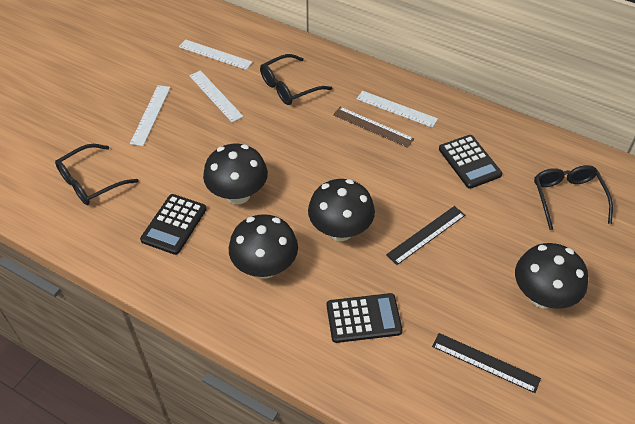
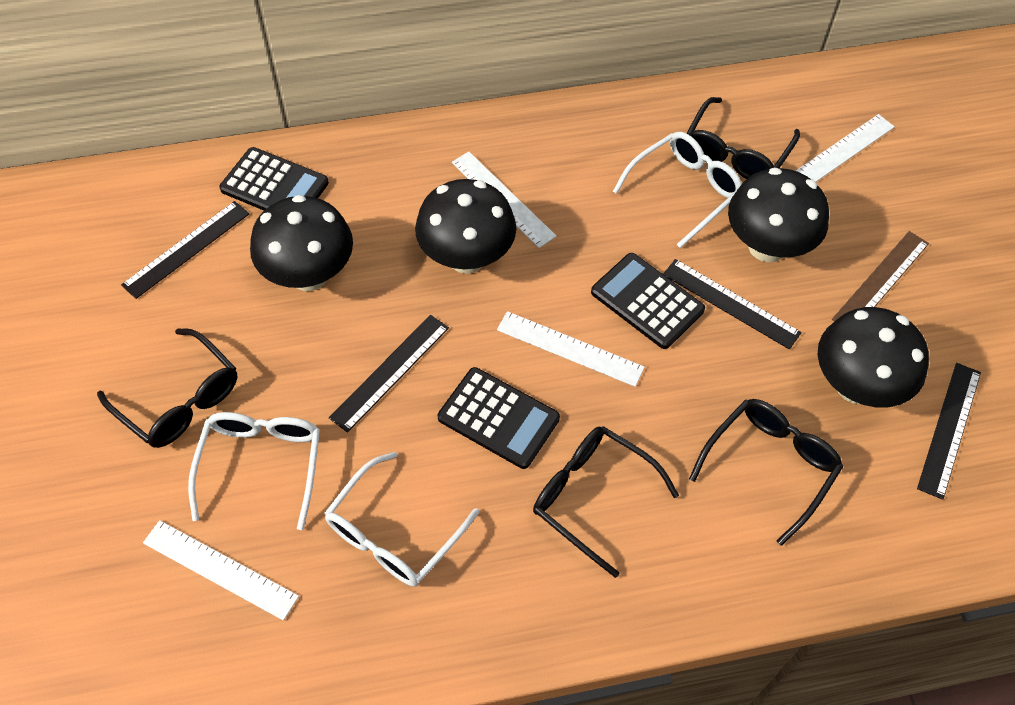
black glasses: [55,144,139,205] [260,54,332,105] [534,165,613,230] = 3 -> [97,328,238,448] [533,426,679,578] [687,97,800,179] [689,399,843,546] = 4
black ruler: [386,206,465,265] [432,333,541,393] = 2 -> [121,201,249,299] [329,315,449,433] [663,259,802,350] [917,363,981,500] = 4
white glasses: none = 0 -> [188,412,320,530] [324,452,479,586] [613,132,742,248] = 3

